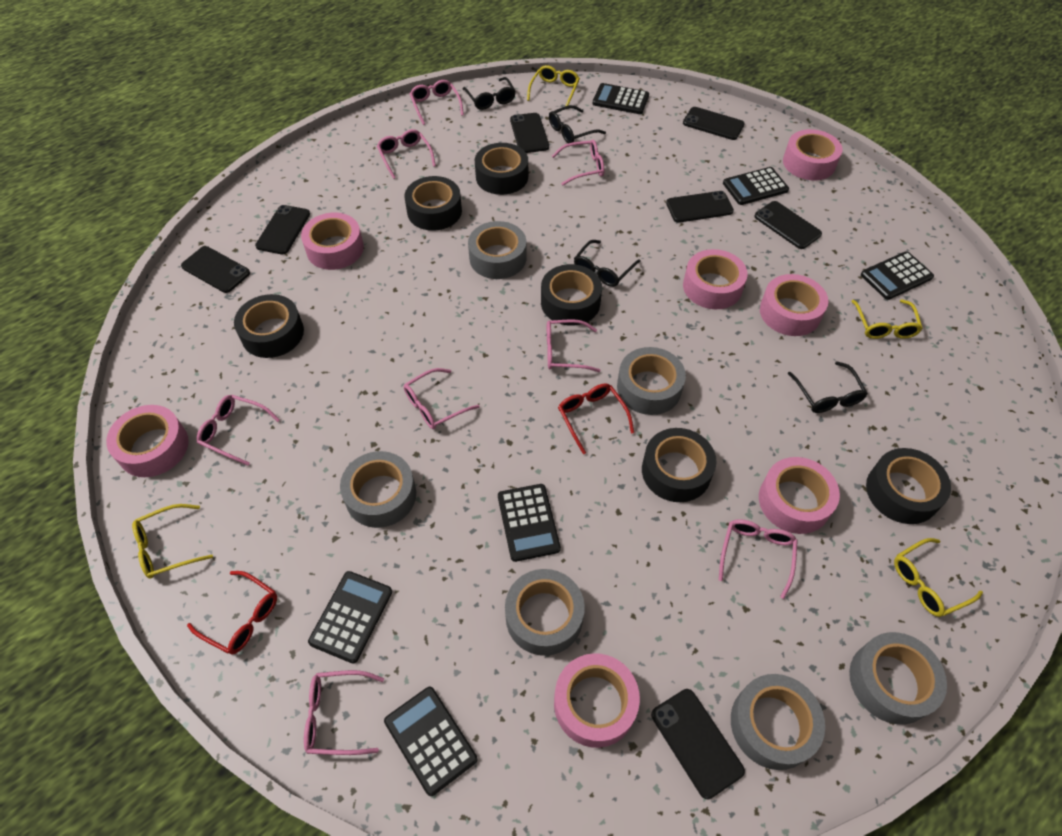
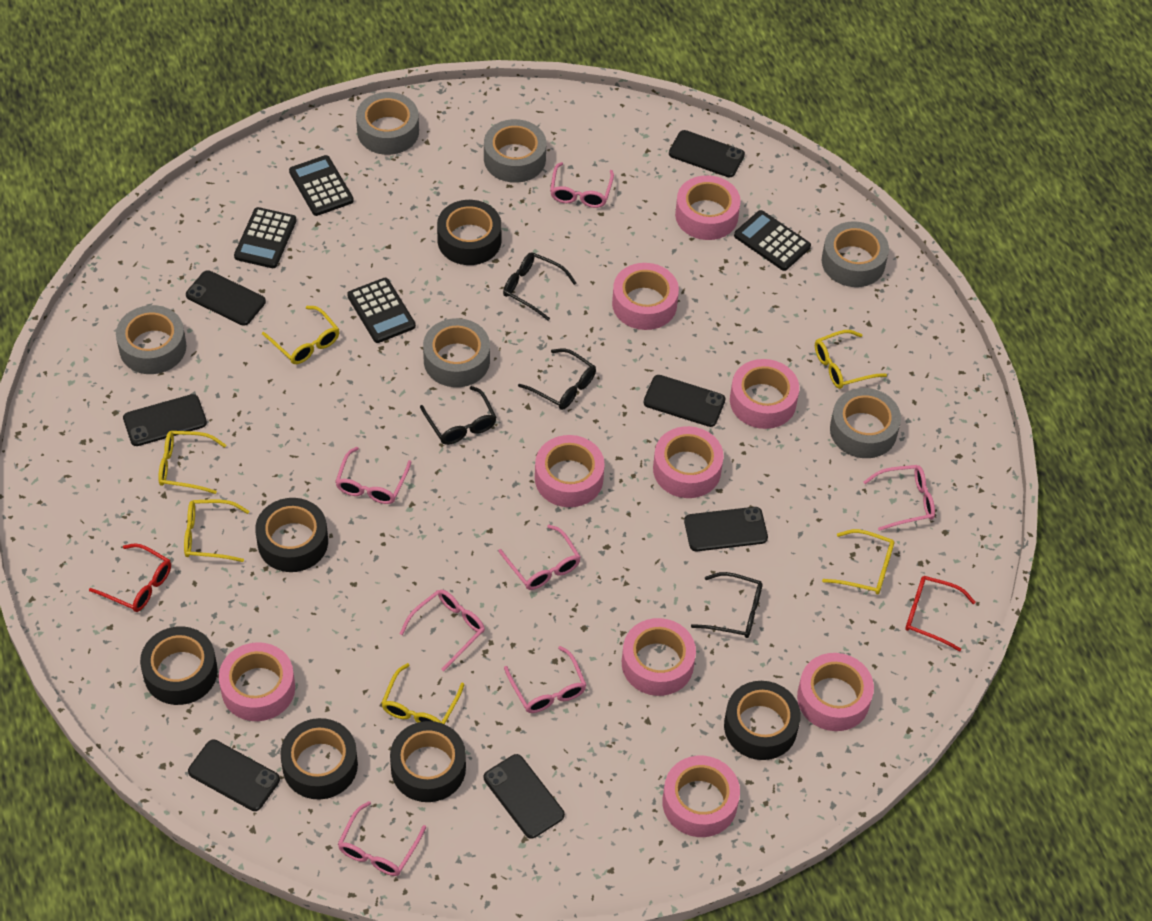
black calculator: [308,571,392,664] [384,687,478,796] [498,484,561,562] [593,83,649,114] [723,167,789,205] [861,251,934,300] = 6 -> [234,207,297,268] [289,155,354,216] [347,278,416,343] [734,210,811,271] = 4
pink glasses: [197,395,280,466] [304,670,384,755] [377,129,436,179] [404,368,480,429] [410,80,464,125] [547,319,600,372] [552,140,604,186] [719,519,798,599] = 8 -> [335,447,412,504] [338,801,426,876] [400,589,485,671] [498,525,581,590] [504,646,586,713] [550,162,614,208] [863,465,935,531] = 7
pink tape: [106,405,189,477] [301,213,364,270] [554,653,640,748] [683,249,748,309] [759,457,840,534] [760,274,828,336] [783,129,842,180] = 7 -> [219,642,295,721] [535,435,605,507] [612,263,679,330] [622,618,696,696] [653,426,724,498] [662,756,740,837] [675,175,741,240] [730,359,799,429] [797,653,874,731] = 9
yellow glasses: [132,504,213,579] [527,65,580,106] [852,299,923,339] [894,538,983,617] = 4 -> [158,431,226,494] [184,500,249,562] [262,306,339,364] [381,663,464,724] [815,330,887,389] [822,529,894,594] = 6

